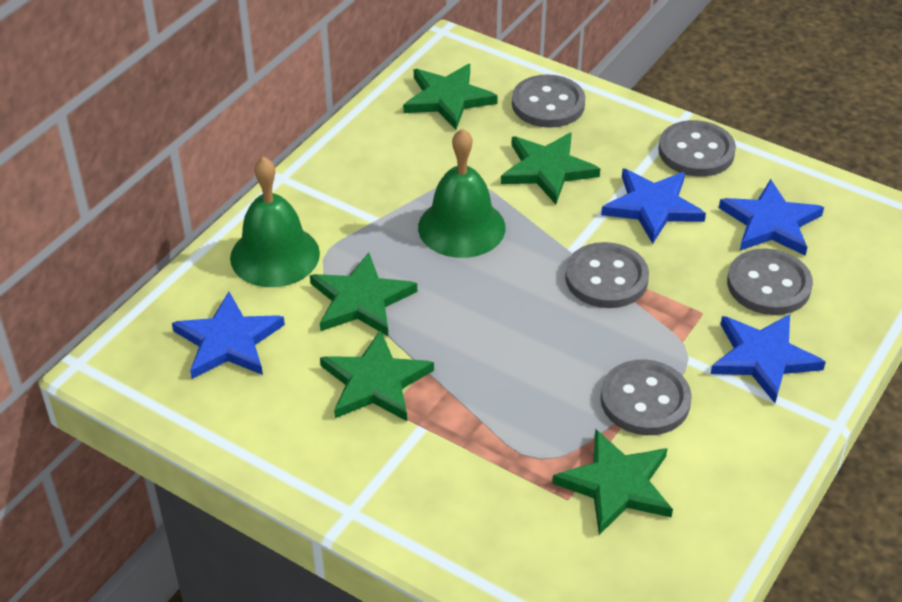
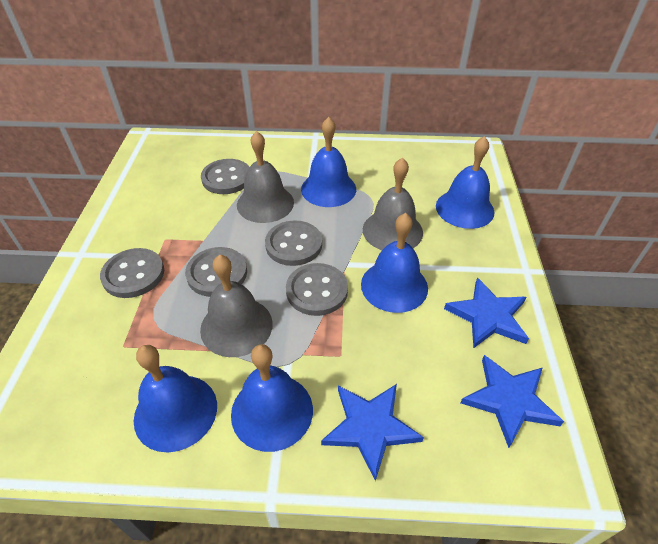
blue bell: none = 0 -> [134,345,217,452] [231,344,313,452] [301,117,356,207] [361,213,428,313] [436,136,495,229] = 5
blue star: [172,292,285,379] [601,168,706,244] [710,314,826,403] [719,179,824,256] = 4 -> [321,384,424,481] [444,278,529,349] [461,355,564,448] = 3
green bell: [230,157,320,287] [418,128,505,258] = 2 -> none = 0
green star: [310,253,417,336] [320,330,434,421] [403,64,498,130] [501,132,600,204] [552,429,673,535] = 5 -> none = 0
grey bell: none = 0 -> [200,255,273,357] [237,131,294,223] [363,157,423,250] = 3

